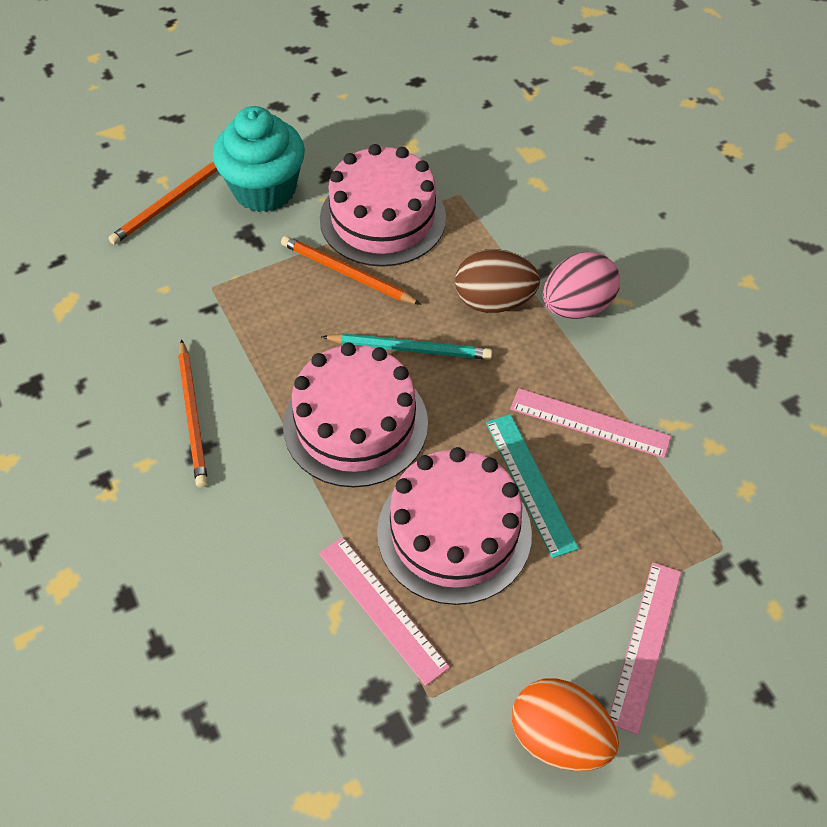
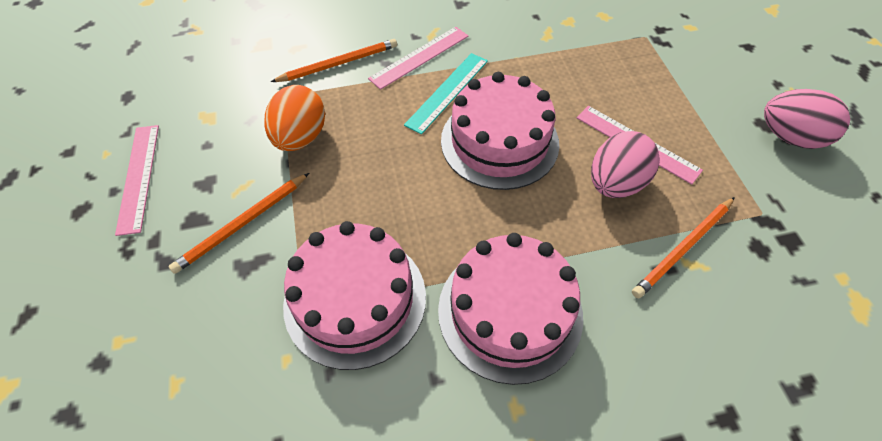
brown egg: [455,249,540,313] = 1 -> none = 0
pink egg: [543,252,620,319] = 1 -> [591,131,660,198] [764,89,850,149] = 2
turquoise cupcake: [213,106,305,212] = 1 -> none = 0
turquoise pencil: [321,333,493,360] = 1 -> none = 0

